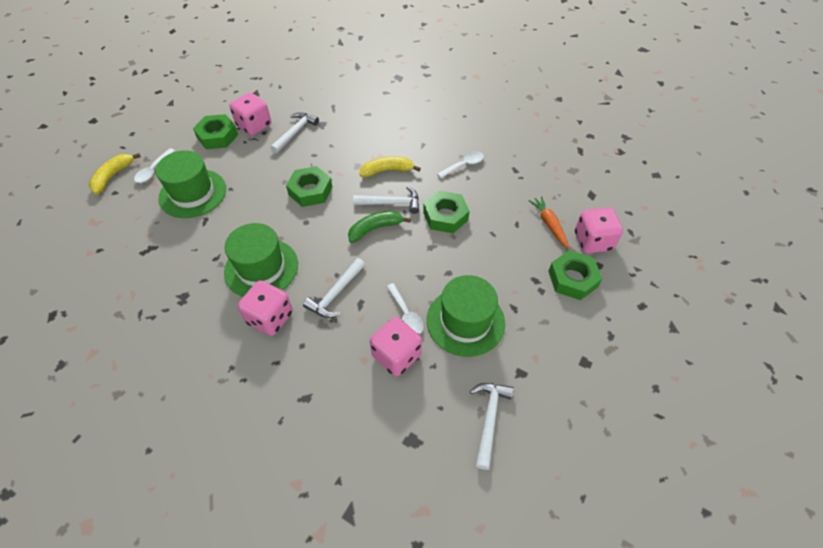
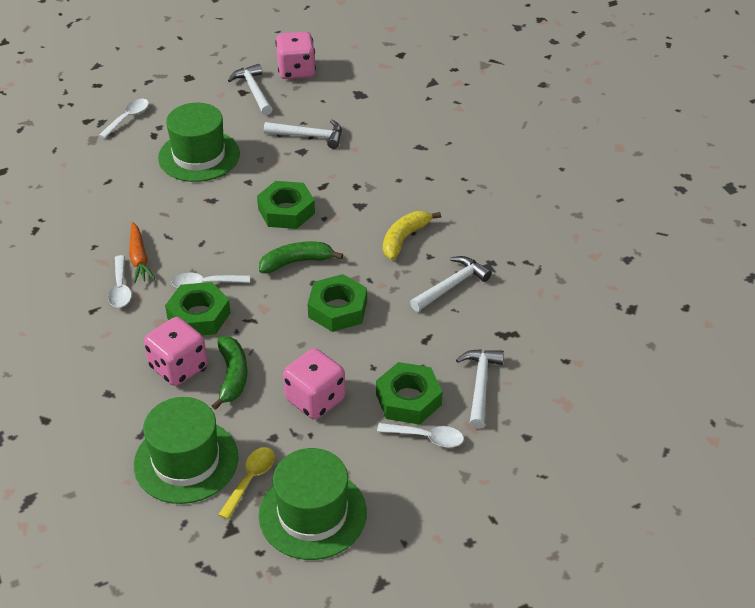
green banana: [348,211,411,243] = 1 -> [212,337,247,410] [259,242,343,273] = 2
pink dice: [230,93,271,136] [238,280,293,336] [370,317,422,376] [575,207,623,253] = 4 -> [144,317,207,386] [275,32,316,79] [283,348,345,419] = 3
white spoon: [134,148,175,183] [386,283,424,334] [437,151,484,178] = 3 -> [99,99,149,138] [108,255,132,308] [172,273,250,288] [377,423,464,448] = 4
yellow banana: [89,153,141,194] [359,156,421,177] = 2 -> [383,211,441,260] = 1
yellow spoon: none = 0 -> [218,447,275,519] = 1

